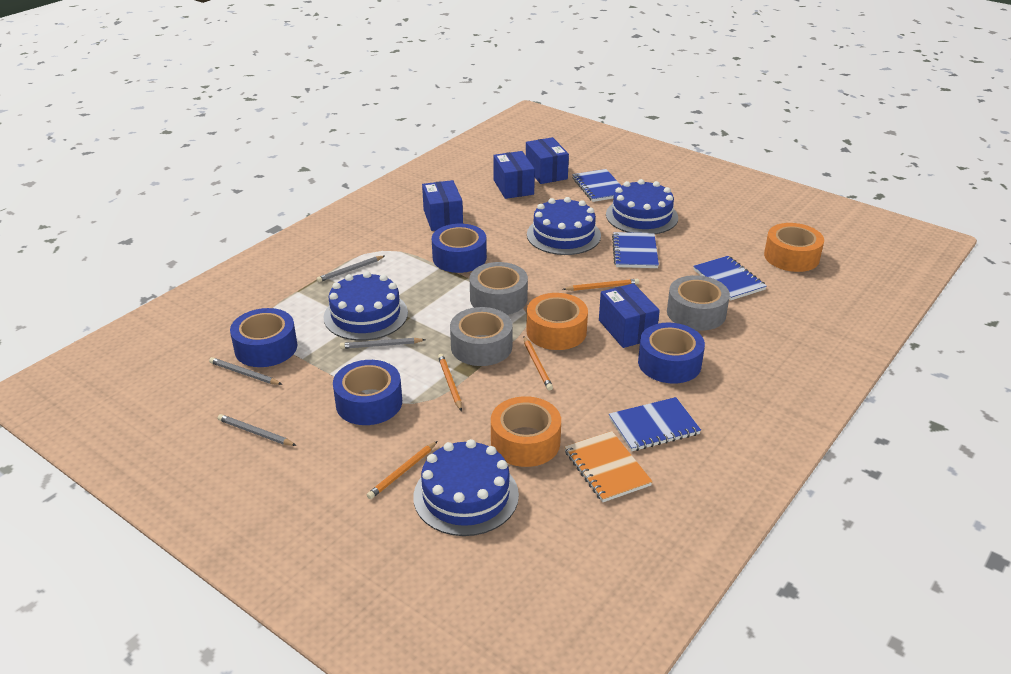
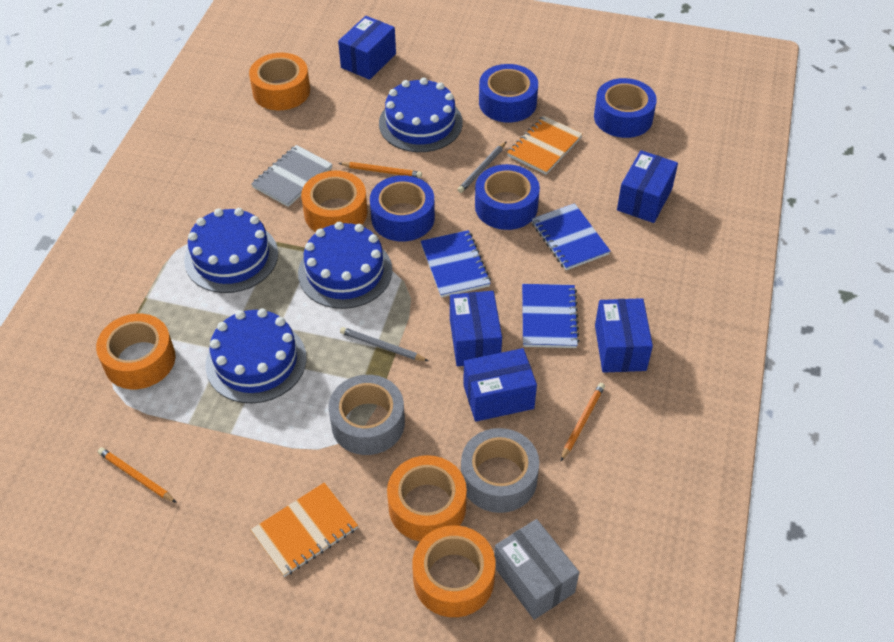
blue box: [422,180,463,231] [493,151,535,199] [526,137,569,184] [599,283,660,348] = 4 -> [338,16,396,80] [450,291,502,366] [463,348,537,422] [595,298,653,373] [617,150,678,223] = 5
blue notebook: [572,169,621,202] [609,397,701,451] [612,232,659,268] [693,256,767,300] = 4 -> [420,230,491,297] [522,284,579,348] [532,203,610,270] = 3
grey box: none = 0 -> [494,519,579,620] = 1
grey notebook: none = 0 -> [251,145,332,207] = 1
grey pencil: [209,357,282,385] [218,414,297,446] [316,256,385,282] [340,338,425,349] = 4 -> [340,327,428,361] [458,141,507,193] = 2
grey tape: [450,307,512,366] [470,262,528,315] [667,275,730,331] = 3 -> [328,375,405,455] [461,428,539,513] = 2
orange notebook: [565,431,653,502] = 1 -> [251,482,358,577] [507,116,583,175] = 2
orange pencil: [367,441,438,499] [438,354,462,411] [524,336,553,390] [563,279,639,291] = 4 -> [98,447,177,503] [339,162,422,178] [561,383,605,461] = 3
orange tape: [491,396,561,467] [526,293,588,350] [764,223,824,272] = 3 -> [96,314,175,389] [249,53,310,110] [301,171,368,232] [387,455,467,541] [412,525,496,617] = 5

